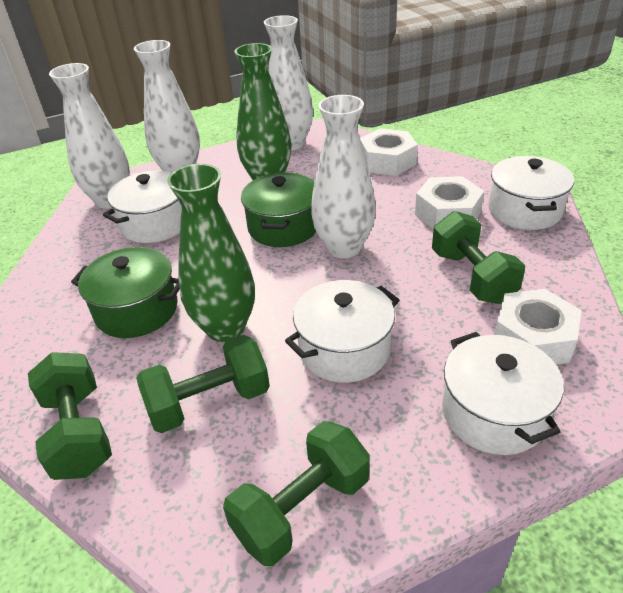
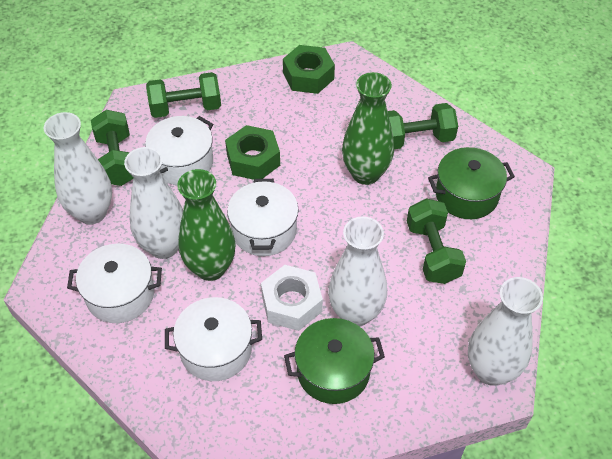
green nut: none = 0 -> [225,125,280,180] [283,45,335,94] = 2
white nut: [360,128,418,176] [415,176,484,229] [494,289,581,365] = 3 -> [261,265,323,331] = 1

